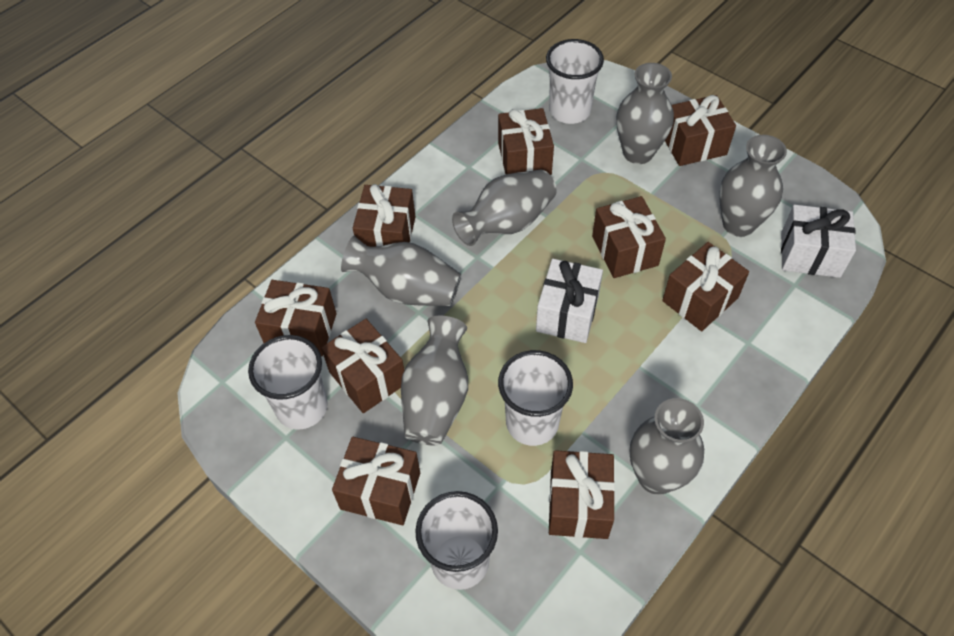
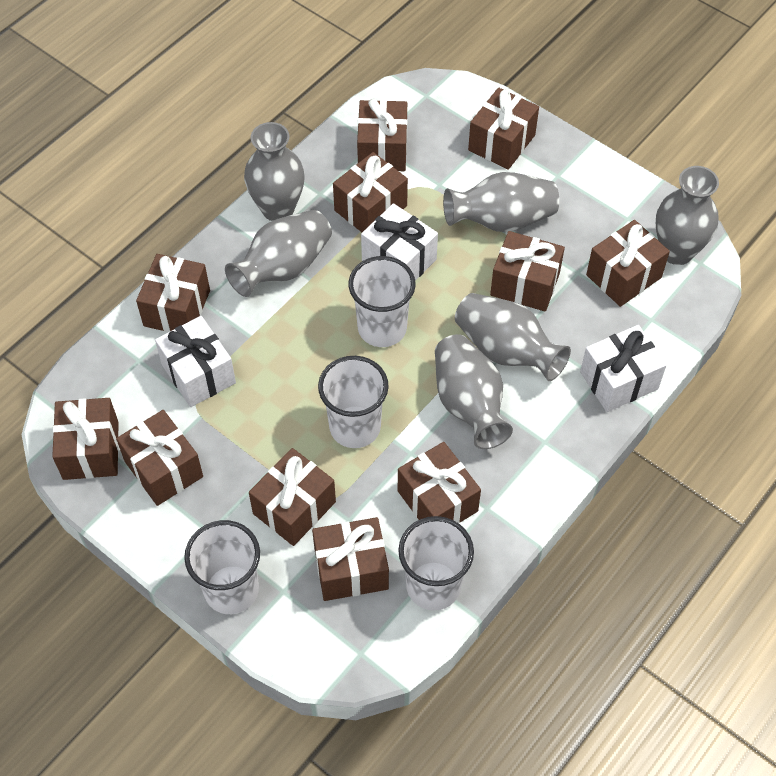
brown gift: [255,280,337,356] [321,319,404,413] [332,437,420,525] [353,184,415,247] [498,108,554,175] [549,450,615,539] [592,196,666,278] [662,242,749,331] [665,95,736,166] = 9 -> [52,398,119,480] [116,410,203,506] [136,254,210,332] [249,448,336,546] [312,517,389,601] [333,152,408,232] [357,99,407,171] [398,442,481,523] [468,88,539,170] [490,231,565,312] [586,220,670,307] = 11
white gift: [536,259,603,343] [781,205,856,278] = 2 -> [155,316,236,407] [361,203,438,281] [580,325,667,412] = 3

